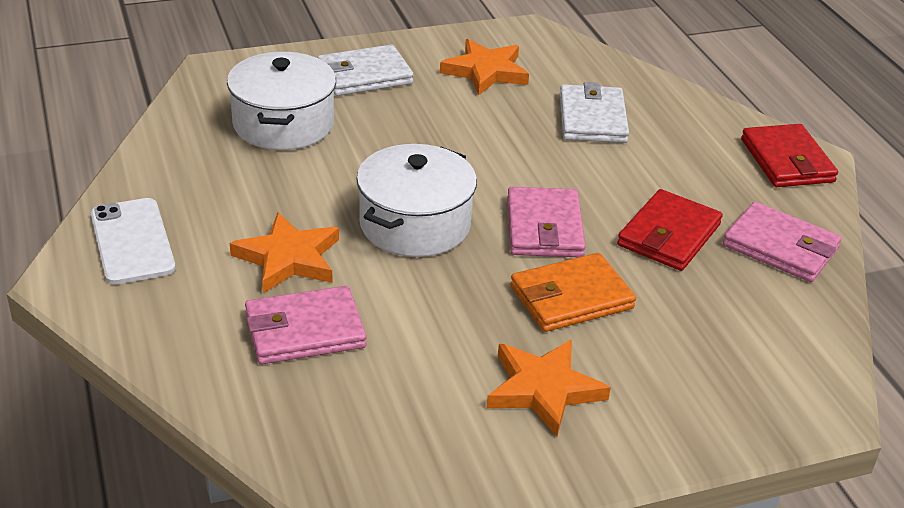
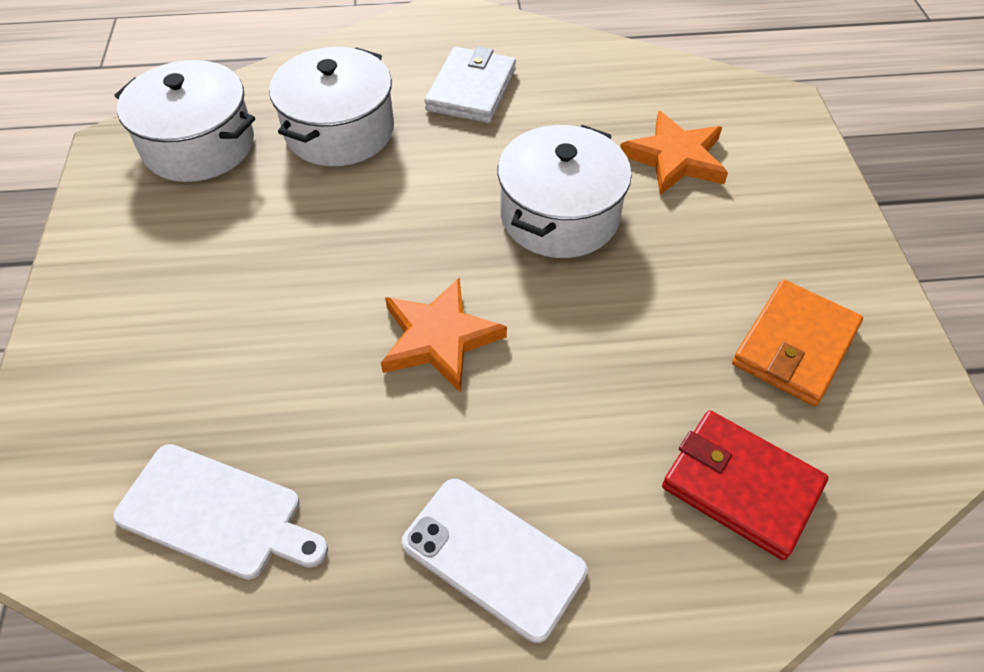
orange star: [230,212,339,293] [440,39,529,95] [486,339,611,437] = 3 -> [381,277,507,393] [620,111,728,195] = 2
pink wallet: [245,286,367,364] [507,187,586,257] [723,202,842,282] = 3 -> none = 0
red wallet: [617,189,723,271] [741,124,838,187] = 2 -> [662,410,828,560] = 1
white cutting board: none = 0 -> [113,444,328,580] = 1
white pot: [227,52,336,150] [357,144,477,257] = 2 -> [115,60,255,182] [269,47,394,166] [498,125,632,258] = 3
white wallet: [317,44,414,96] [560,82,629,143] = 2 -> [424,47,516,123] = 1

